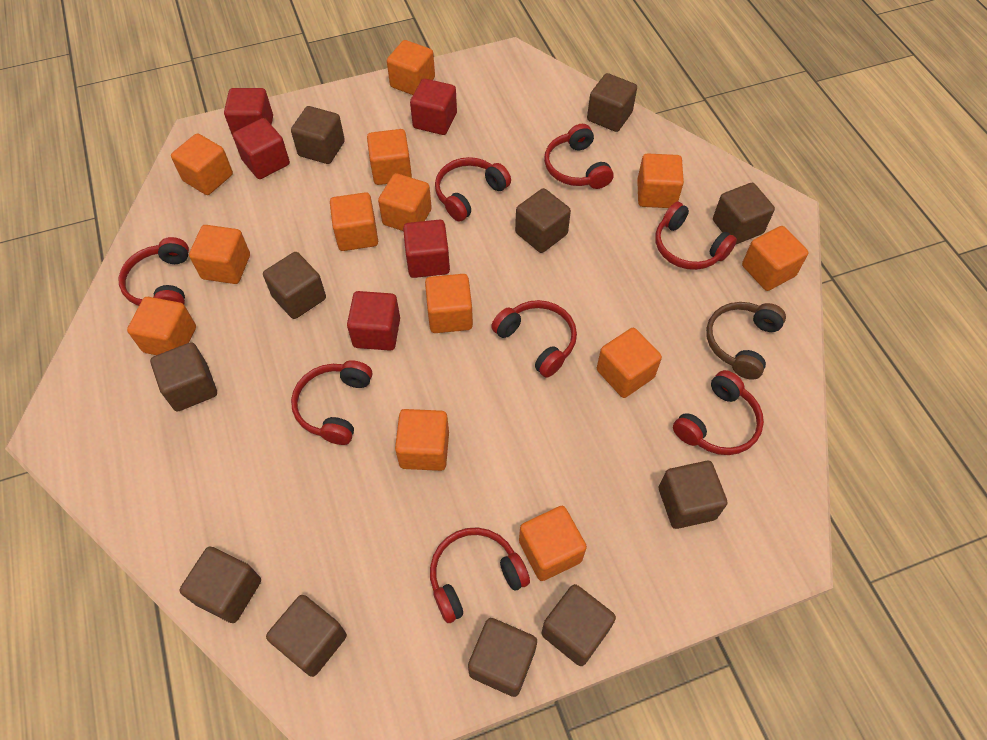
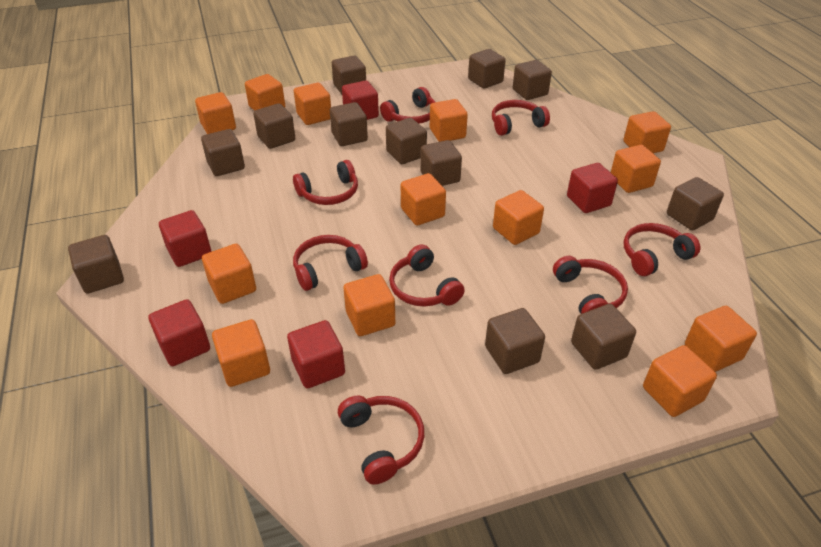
brown cube: [150,342,217,412] [179,546,261,623] [263,252,326,319] [266,595,347,677] [291,106,345,164] [468,618,537,697] [515,188,571,253] [541,584,616,666] [587,73,637,132] [659,461,727,529] [713,183,775,244] = 11 -> [68,235,124,294] [201,129,245,176] [253,103,295,149] [330,102,368,146] [332,56,366,94] [386,118,427,164] [420,140,462,186] [468,49,506,89] [485,308,545,374] [513,60,552,100] [571,304,636,370] [667,177,724,230] = 12
brown headphones: [706,302,786,380] = 1 -> none = 0

